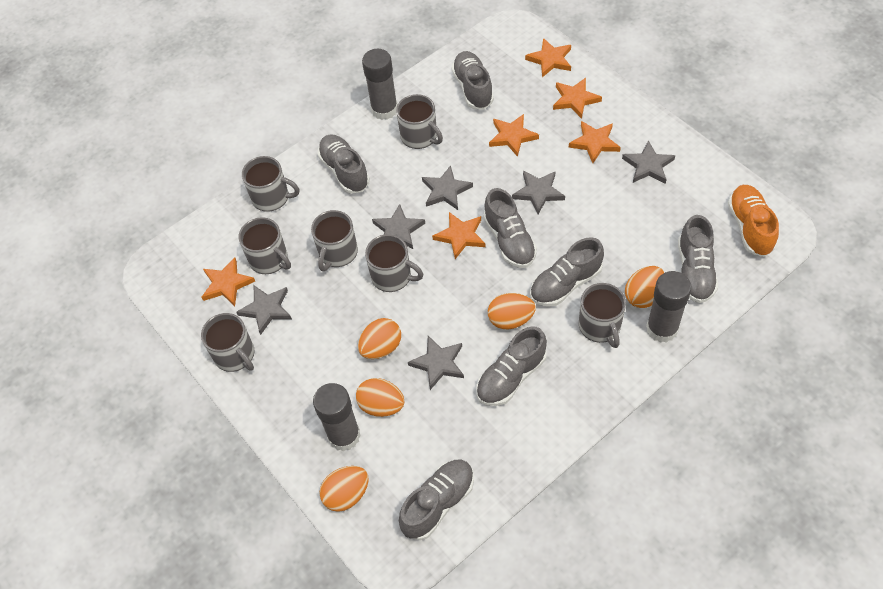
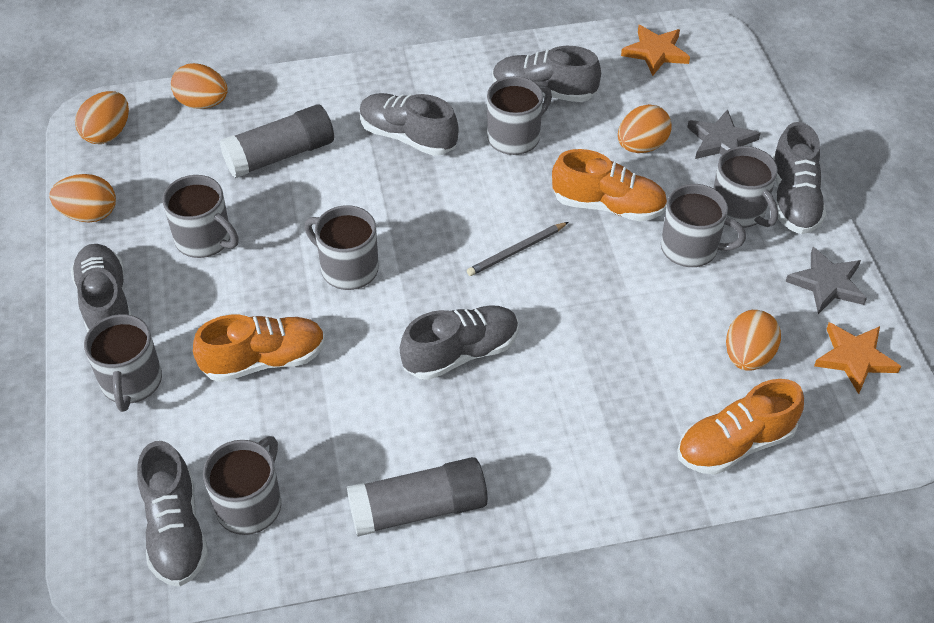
grey glue stick: [313,383,361,451] [362,49,397,120] [646,271,692,343] = 3 -> [220,104,334,178] [347,457,488,537] = 2
grey pencil: none = 0 -> [467,222,568,276] = 1
grey shoe: [317,135,370,194] [399,460,474,540] [451,51,494,110] [476,326,547,406] [483,188,537,268] [530,237,604,307] [678,215,718,303] = 7 -> [70,244,132,333] [137,441,209,587] [360,93,459,156] [400,305,519,380] [492,46,601,102] [772,122,826,234] = 6
grey star: [236,285,292,335] [372,204,425,249] [408,336,464,390] [422,165,473,210] [512,171,565,214] [622,140,675,184] = 6 -> [687,109,760,159] [785,247,867,314] = 2
orange shoe: [728,185,779,257] = 1 -> [193,315,326,382] [552,149,667,221] [677,379,804,475] = 3
orange star: [201,257,255,306] [432,212,485,259] [489,114,539,157] [525,38,571,77] [553,78,602,119] [569,121,621,163] = 6 -> [621,25,690,76] [814,322,901,394] = 2

